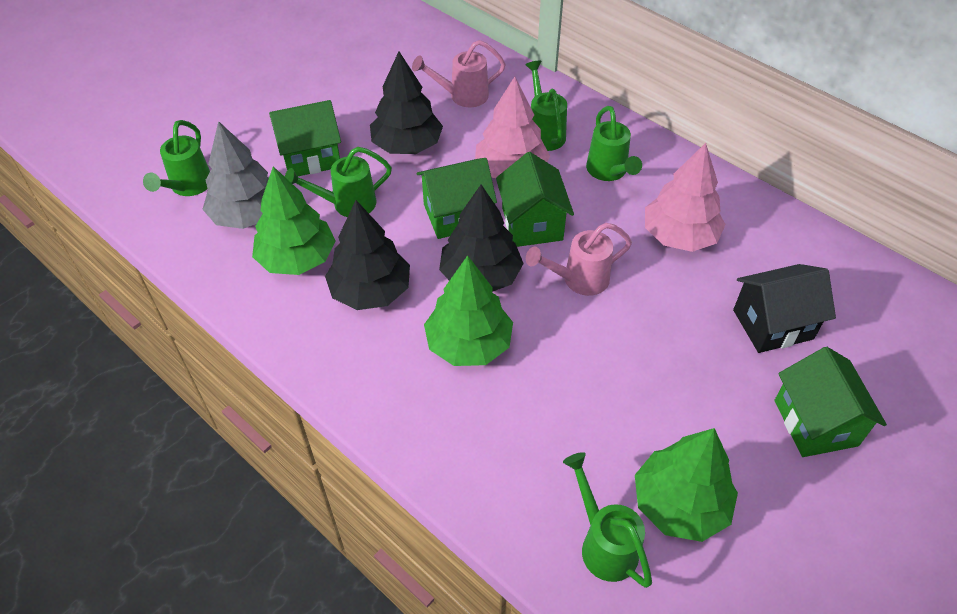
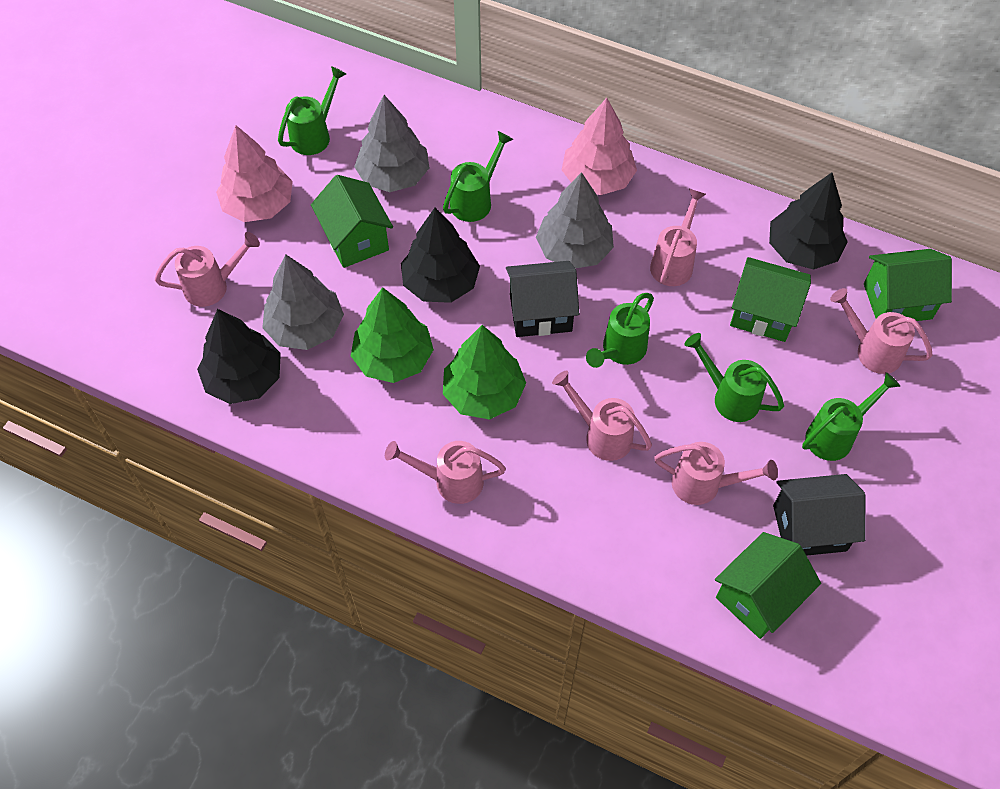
black house: [733,264,836,353] = 1 -> [506,261,579,337] [773,474,865,556] = 2
green tree: [252,166,335,275] [424,255,513,366] [635,428,738,542] = 3 -> [351,287,434,383] [443,325,526,420] = 2
grey tree: [202,121,269,229] = 1 -> [262,255,344,350] [354,95,429,192] [536,172,614,268] = 3
pink watering can: [412,40,506,107] [526,223,632,296] = 2 -> [155,232,260,307] [385,441,506,504] [552,371,652,461] [650,189,706,286] [654,442,778,505] [830,288,933,374] = 6

